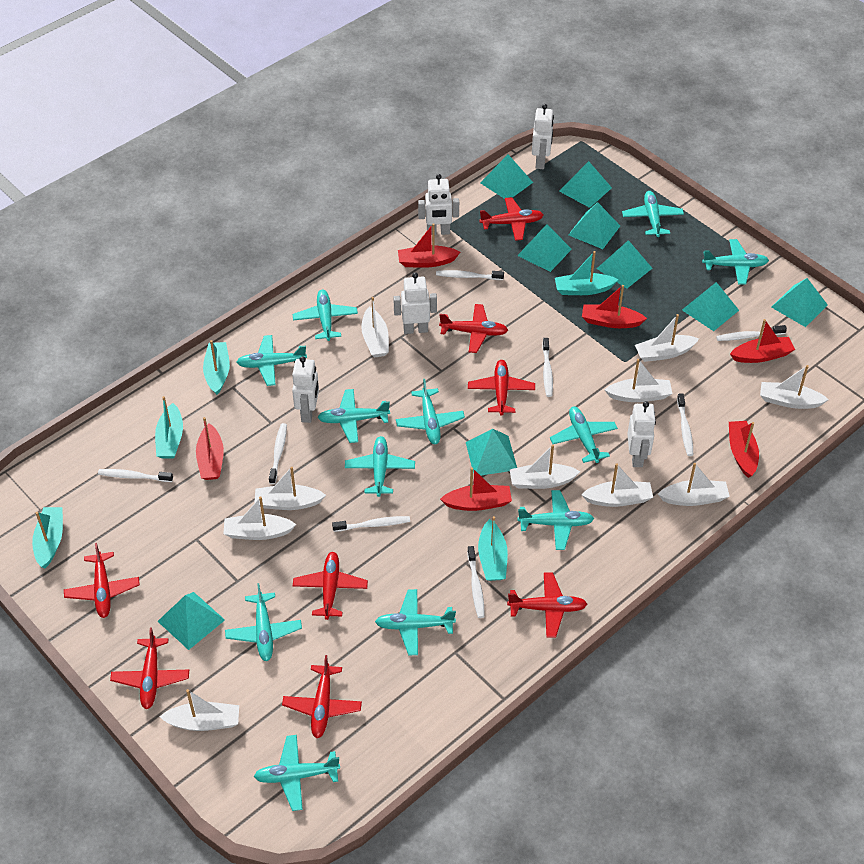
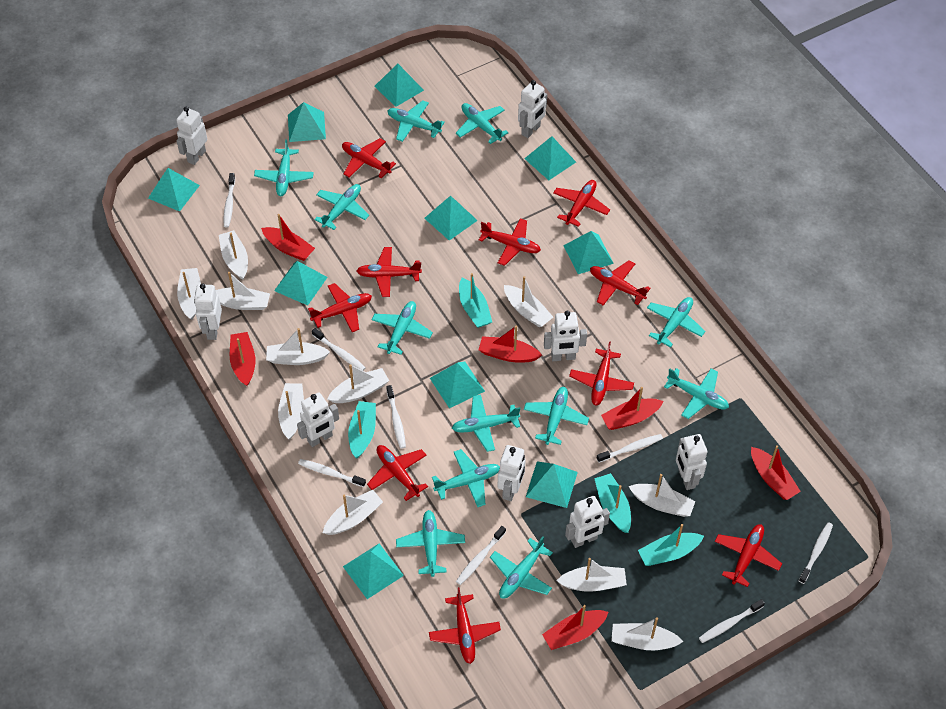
red plane: [64,543,140,618] [110,628,189,709] [282,655,362,738] [293,552,368,620] [439,304,508,353] [468,360,535,416] [479,197,543,241] [507,573,587,637] = 8 -> [308,283,372,332] [342,138,396,178] [357,247,422,297] [367,445,428,501] [429,587,501,664] [479,218,541,266] [553,180,610,227] [569,341,634,406] [590,261,651,305] [715,524,782,587] = 10
turquoise boat: [32,507,63,568] [155,396,183,459] [203,340,230,395] [478,516,508,581] [555,251,618,295] = 5 -> [348,401,376,458] [459,273,492,328] [594,473,631,533] [638,524,704,566] = 4
turquoise pyramid: [157,592,225,650] [466,429,517,476] [480,154,533,199] [517,224,572,272] [559,161,612,208] [569,202,620,249] [597,240,652,289] [682,282,739,331] [771,278,828,327] = 9 -> [148,168,200,212] [274,261,328,305] [288,102,326,142] [343,544,404,599] [374,64,424,107] [424,196,478,241] [430,361,485,408] [524,136,576,180] [526,461,578,508] [563,231,614,274] = 10
white boat: [159,689,239,731] [223,496,297,540] [254,467,326,510] [361,297,389,358] [510,445,580,489] [581,463,653,507] [604,359,672,402] [635,314,699,362] [658,463,730,506] [760,365,829,409] = 10 -> [177,268,201,320] [216,272,270,310] [219,230,248,280] [266,328,330,365] [278,383,304,440] [323,490,383,535] [327,364,389,403] [504,276,553,327] [556,558,627,592] [611,617,684,650] [628,474,695,517] = 11
white robot: [292,356,319,423] [393,272,437,334] [418,174,459,235] [532,104,554,169] [627,401,656,467] = 5 -> [176,107,207,165] [194,283,222,340] [297,392,339,447] [497,445,526,501] [518,80,547,138] [544,311,587,361] [565,496,610,548] [676,434,707,490] = 8

